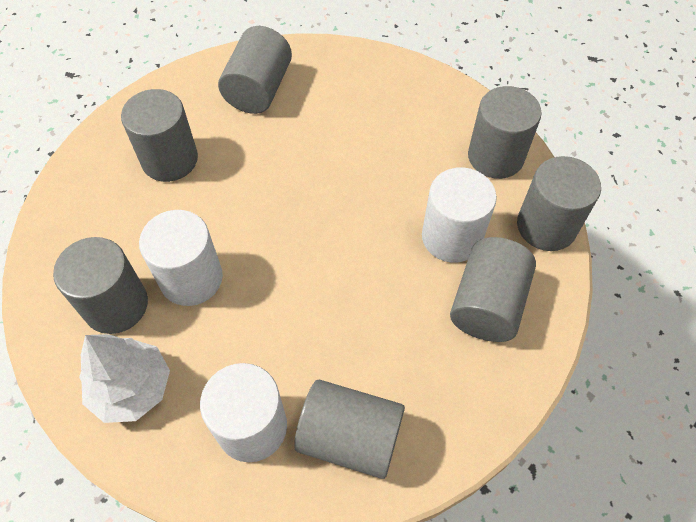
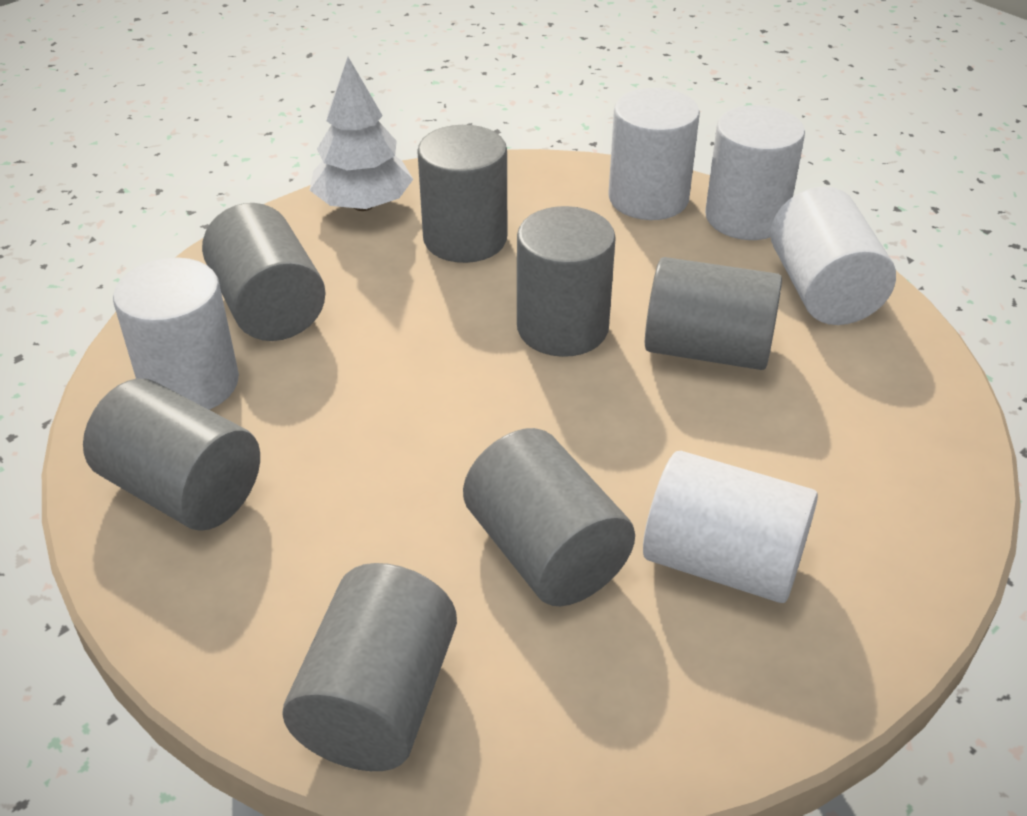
white cylinder: [139,210,223,306] [200,363,287,462] [422,167,497,263] = 3 -> [113,258,239,410] [608,88,700,220] [643,451,818,603] [705,105,805,240] [770,186,896,325] = 5

